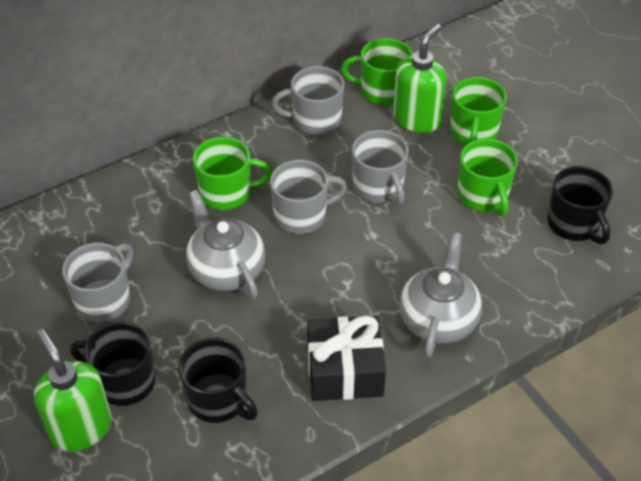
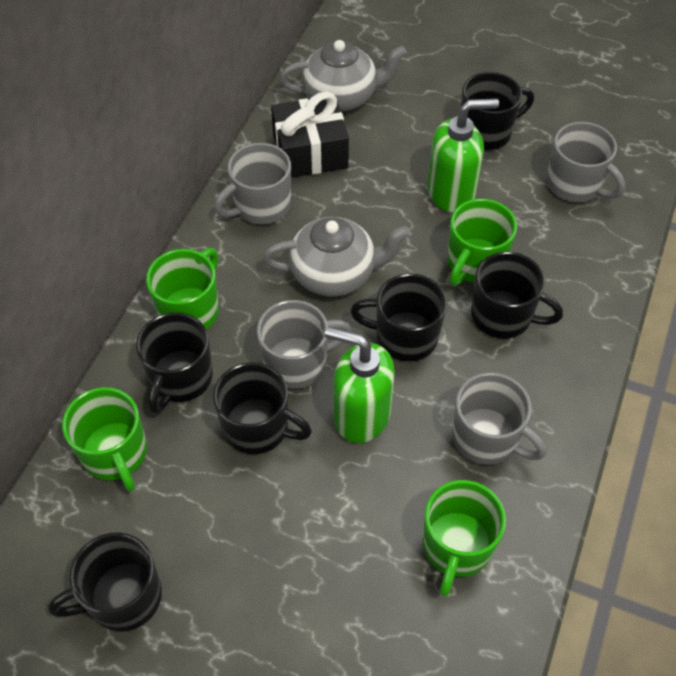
black mug: [70,321,156,406] [178,337,258,423] [547,166,613,244] = 3 -> [48,532,162,632] [136,312,213,414] [213,362,312,454] [350,273,447,361] [461,72,534,150] [471,252,563,339] = 6

